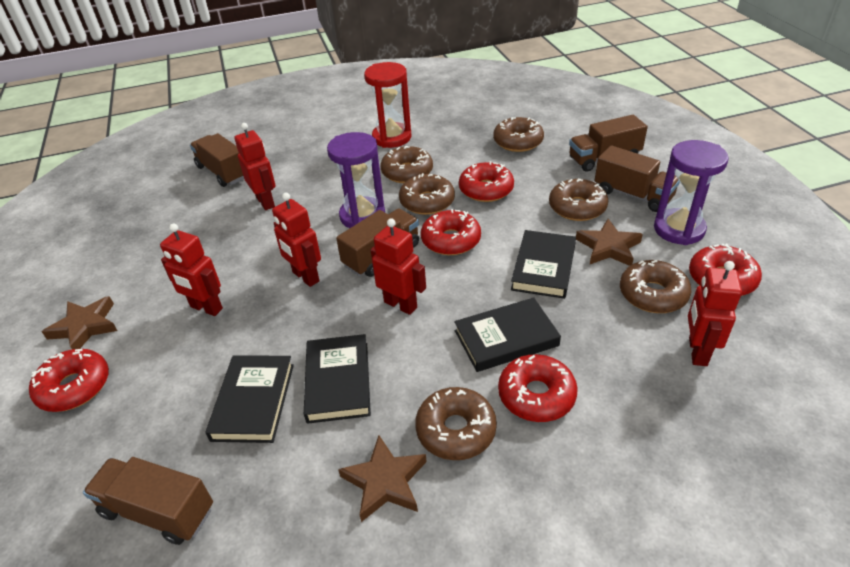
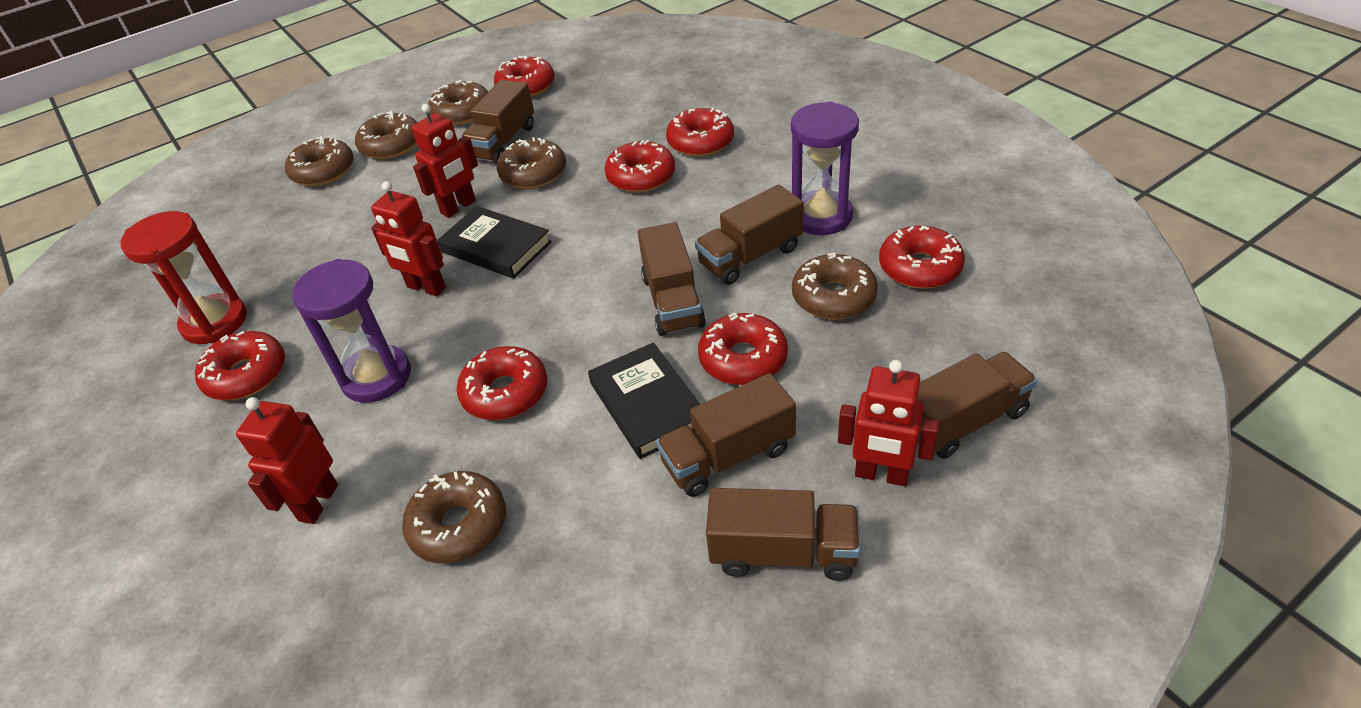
black book: [205,355,294,443] [304,334,371,424] [454,297,561,372] [511,230,576,299] = 4 -> [437,206,552,279] [588,342,700,459] = 2
brown star: [42,296,117,349] [338,435,427,522] [576,219,643,266] = 3 -> none = 0
brown truck: [83,457,213,545] [190,133,244,187] [336,208,419,277] [569,115,648,172] [595,146,680,212] = 5 -> [461,80,534,164] [638,222,706,336] [656,373,796,497] [695,185,804,285] [706,488,860,581] [917,352,1037,459] = 6
red donut: [29,349,109,412] [421,209,481,255] [459,161,514,202] [498,354,578,422] [689,243,762,296] = 5 -> [195,331,285,400] [456,346,547,420] [494,56,555,97] [604,140,675,193] [666,108,734,157] [698,313,788,385] [879,226,965,289] = 7
red robot: [160,224,223,316] [234,123,276,210] [272,193,321,287] [371,219,426,315] [688,261,742,366] = 5 -> [236,397,338,524] [371,181,446,296] [412,104,478,218] [838,360,939,486] = 4

